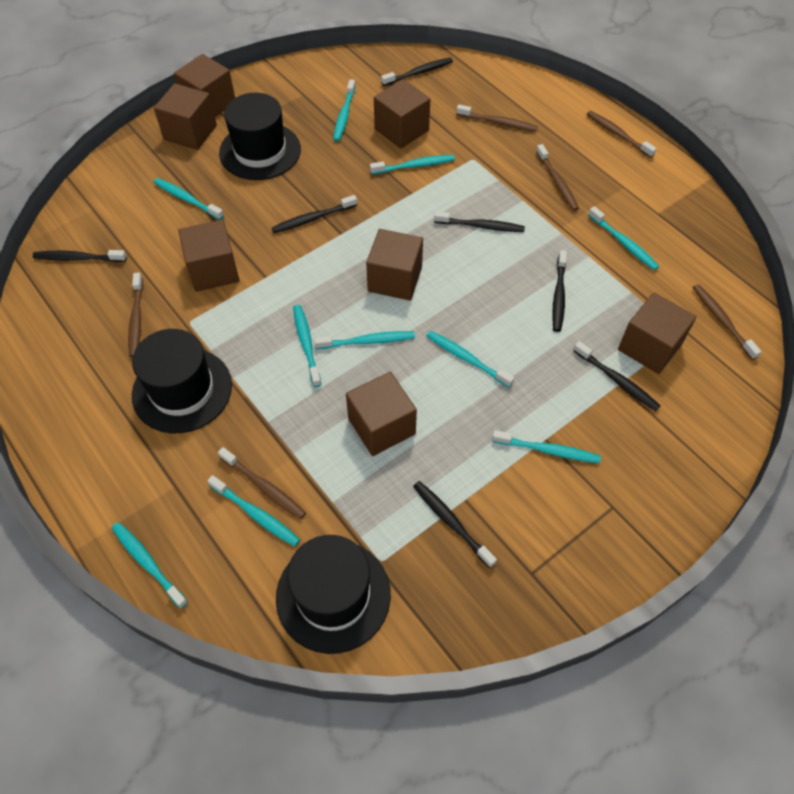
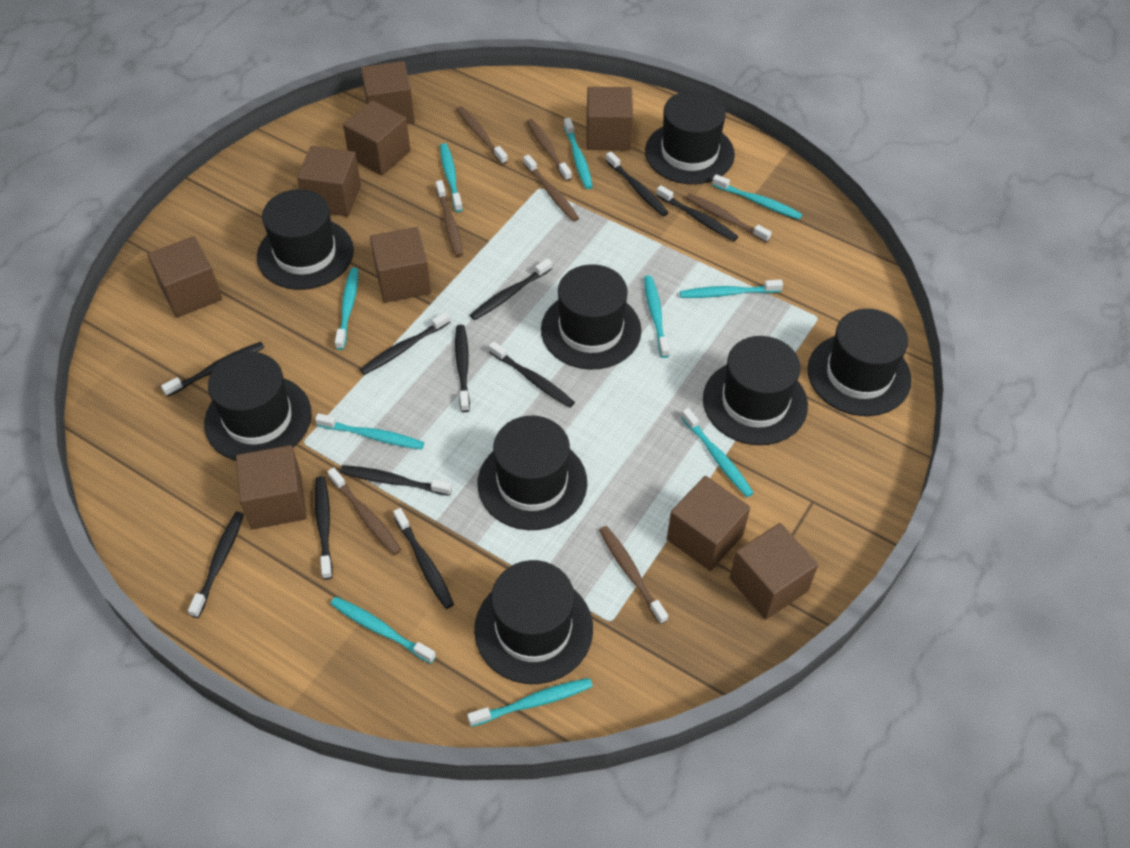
black hat: [132,329,232,433] [219,93,301,180] [276,535,391,654] = 3 -> [204,352,312,461] [257,189,354,290] [474,560,593,684] [478,416,587,530] [541,264,641,370] [645,91,735,184] [703,336,808,445] [808,309,912,416] = 8
black toothbrush: [33,250,127,262] [272,195,357,233] [381,58,453,86] [413,481,497,568] [434,211,525,232] [552,250,567,332] [573,341,661,411] = 7 -> [161,342,265,397] [188,512,244,618] [315,476,333,580] [340,465,452,496] [360,312,450,375] [393,508,454,609] [455,325,470,412] [470,258,552,320] [489,341,575,408] [606,151,669,216] [656,185,738,241] = 11
brown cube: [154,83,217,150] [174,54,235,117] [178,220,240,292] [346,372,417,456] [366,229,423,301] [374,79,430,148] [618,292,696,374] = 7 -> [147,236,222,318] [236,445,307,529] [297,146,361,217] [343,100,410,176] [361,61,415,124] [370,227,431,303] [586,87,633,150] [667,476,750,571] [729,523,818,620] = 9
brown toothbrush: [128,273,143,358] [218,447,306,519] [456,104,538,131] [536,144,579,211] [587,111,657,158] [693,284,761,360] = 6 -> [327,467,401,555] [436,180,463,257] [456,106,508,165] [523,154,579,222] [527,119,572,181] [599,526,668,625] [686,193,772,243] = 7

